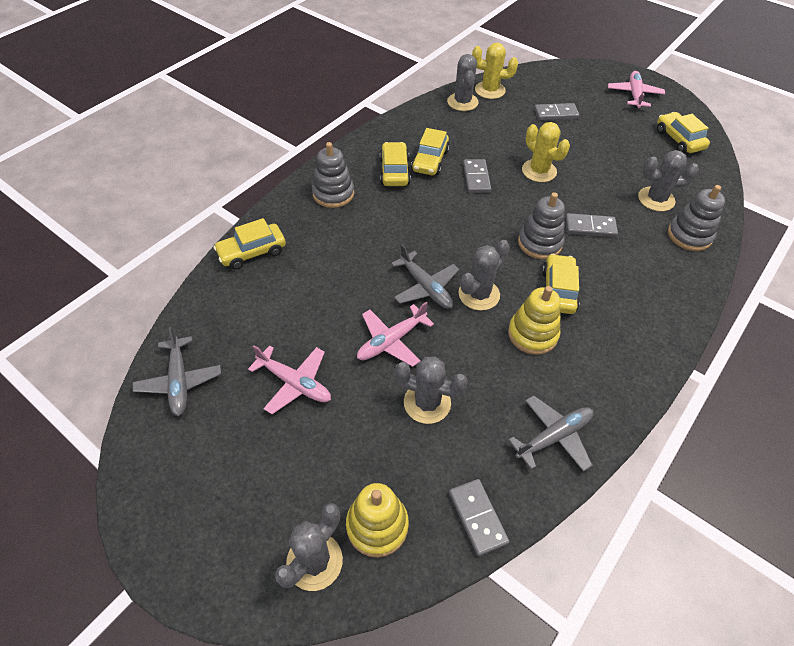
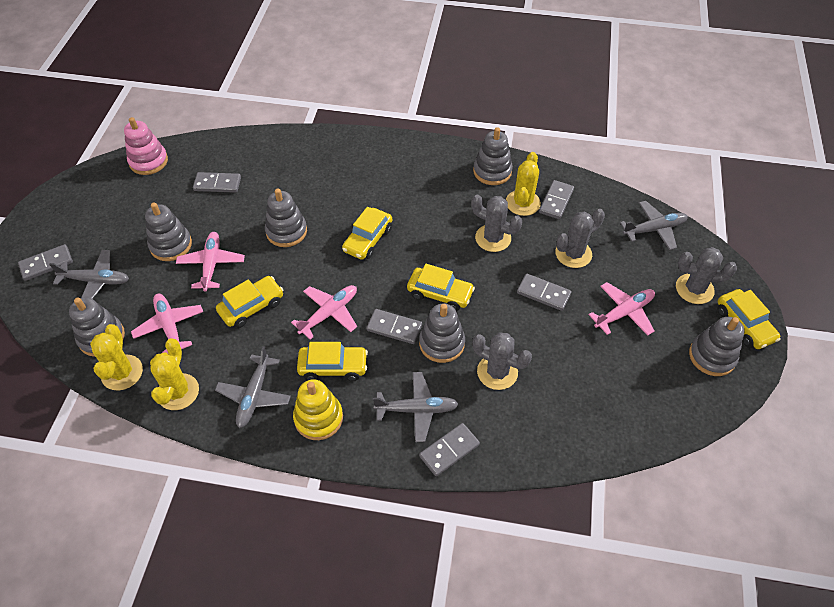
grey cactus: [275,503,343,591] [395,357,468,424] [447,54,479,111] [459,240,510,311] [638,150,699,212] = 5 -> [471,195,522,252] [472,332,532,390] [555,209,605,268] [676,247,737,304] = 4
grey domino: [449,479,510,556] [463,159,491,193] [534,103,579,120] [565,213,618,237] = 4 -> [18,244,73,281] [193,172,241,193] [367,309,422,344] [419,423,480,476] [517,273,571,311] [539,180,574,219] = 6
grey plane: [133,327,221,416] [391,244,459,309] [508,395,594,472] = 3 -> [49,250,129,299] [215,346,291,428] [373,372,459,442] [620,201,688,250] = 4
grey stacking toy: [312,142,354,208] [518,192,565,259] [668,185,725,251] = 3 -> [69,297,125,357] [145,202,192,261] [265,189,307,247] [419,303,465,363] [473,127,513,185] [689,317,745,376] = 6
pink plane: [248,345,331,414] [357,301,434,367] [608,71,665,108] = 3 -> [131,294,203,353] [176,232,245,292] [291,285,357,340] [588,282,655,335] = 4
pink stacking toy: none = 0 -> [124,117,168,175] = 1
yellow cactus: [472,43,518,99] [522,122,570,182] = 2 -> [90,324,143,390] [150,338,199,410] [506,152,541,216] = 3
yellow stacking toy: [346,483,409,558] [508,286,561,355] = 2 -> [293,379,343,440] = 1

